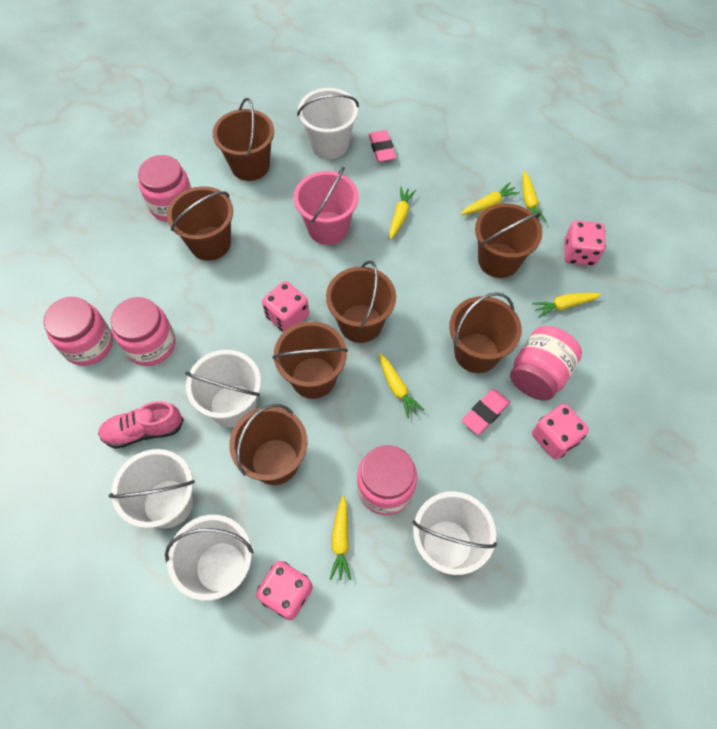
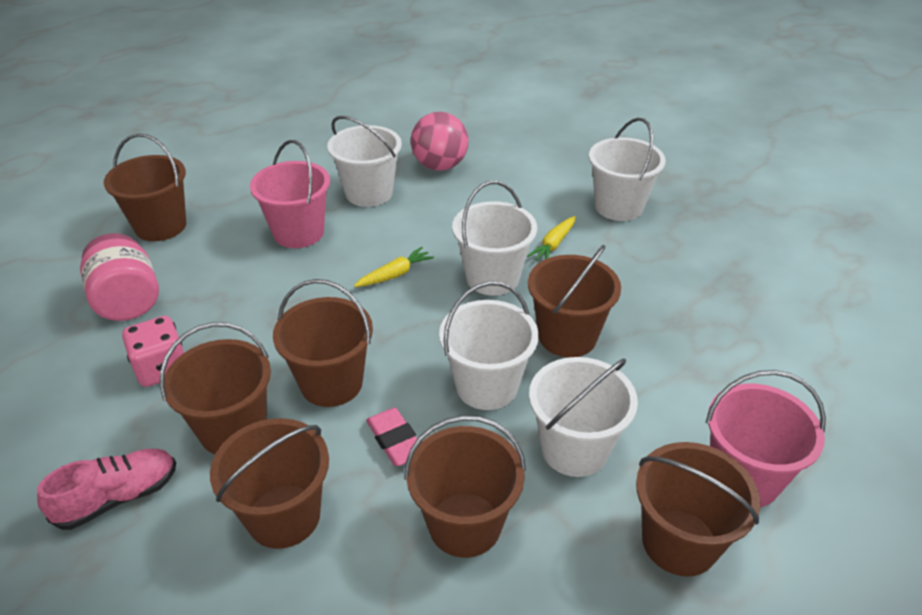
pink ball: none = 0 -> [411,112,468,171] = 1
pink bucket: [294,167,359,245] = 1 -> [250,140,330,248] [706,370,826,507] = 2
pink dice: [256,561,313,621] [262,281,309,332] [532,404,589,459] [564,221,606,266] = 4 -> [122,316,184,387] = 1
pink eraser: [369,130,396,162] [462,389,510,435] = 2 -> [366,407,417,466] = 1
pink jar: [43,297,113,366] [111,297,175,366] [138,155,191,222] [357,445,417,515] [510,326,582,401] = 5 -> [80,233,159,321] = 1
yellow carrot: [330,495,351,580] [379,353,424,419] [389,187,416,240] [461,182,520,215] [523,171,547,222] [532,293,602,318] = 6 -> [354,247,434,287] [527,216,576,260] = 2

